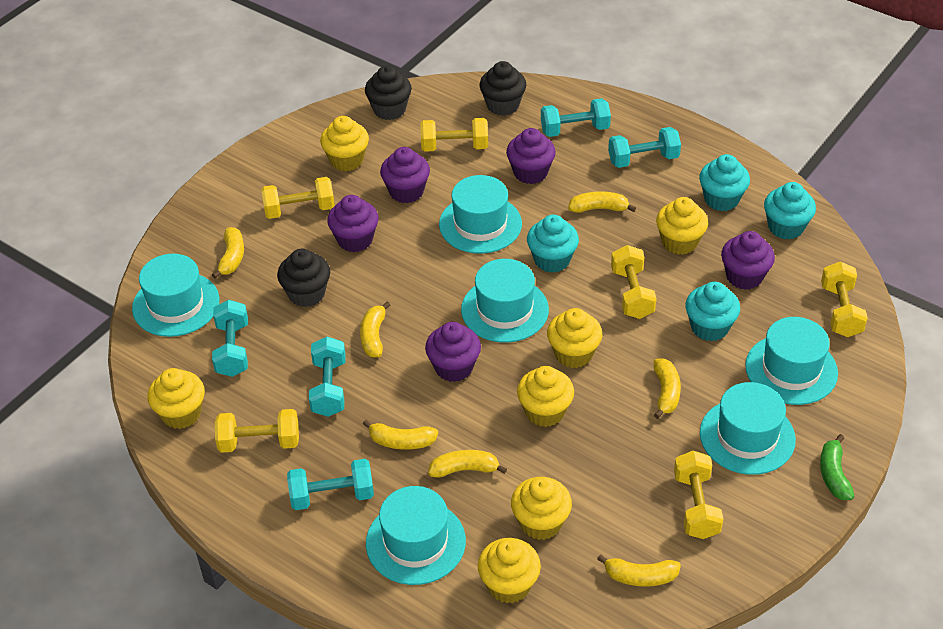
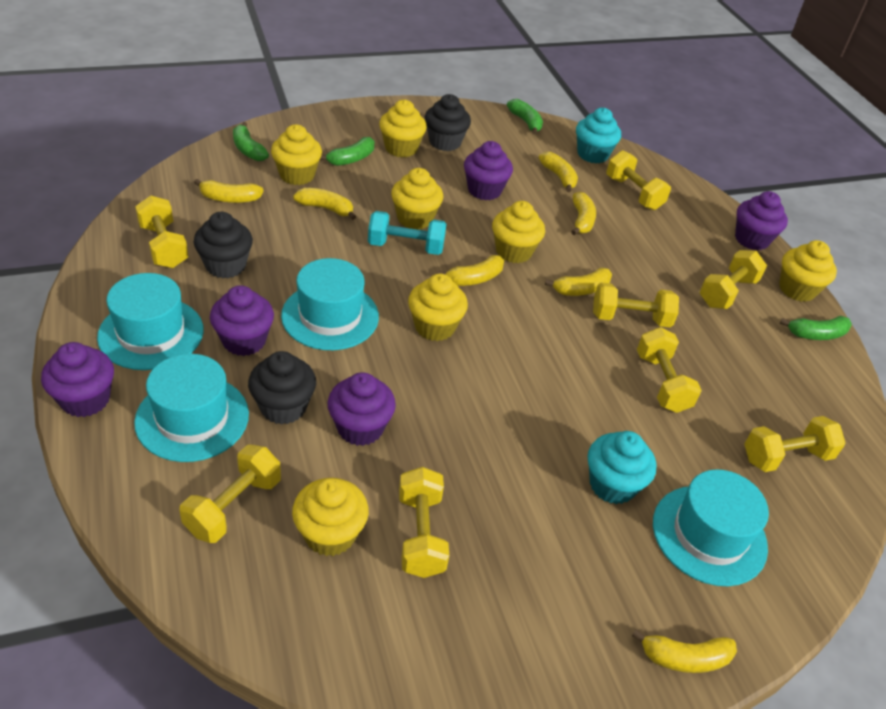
green banana: [820,434,854,500] = 1 -> [233,122,269,161] [320,137,374,166] [507,99,543,135] [780,316,852,340] = 4
turquoise cupcake: [527,215,579,273] [685,282,740,341] [699,154,750,211] [764,182,816,240] = 4 -> [576,108,621,164] [588,431,656,504] = 2
turquoise dumbbell: [212,300,248,377] [287,459,374,510] [309,337,346,417] [541,98,611,137] [608,127,681,168] = 5 -> [368,211,446,255] = 1
turquoise hat: [132,254,219,337] [366,486,466,585] [439,175,522,254] [461,259,549,343] [700,382,796,475] [745,317,838,405] = 6 -> [97,273,204,370] [134,354,249,462] [281,258,379,350] [653,469,769,586] = 4
yellow dumbbell: [215,409,299,453] [261,177,335,219] [420,118,488,152] [611,245,656,319] [674,451,723,539] [821,262,868,337] = 6 -> [135,196,188,268] [179,445,281,543] [399,467,449,578] [593,282,679,327] [606,150,671,210] [637,327,702,413] [699,250,767,309] [745,416,846,472] = 8

